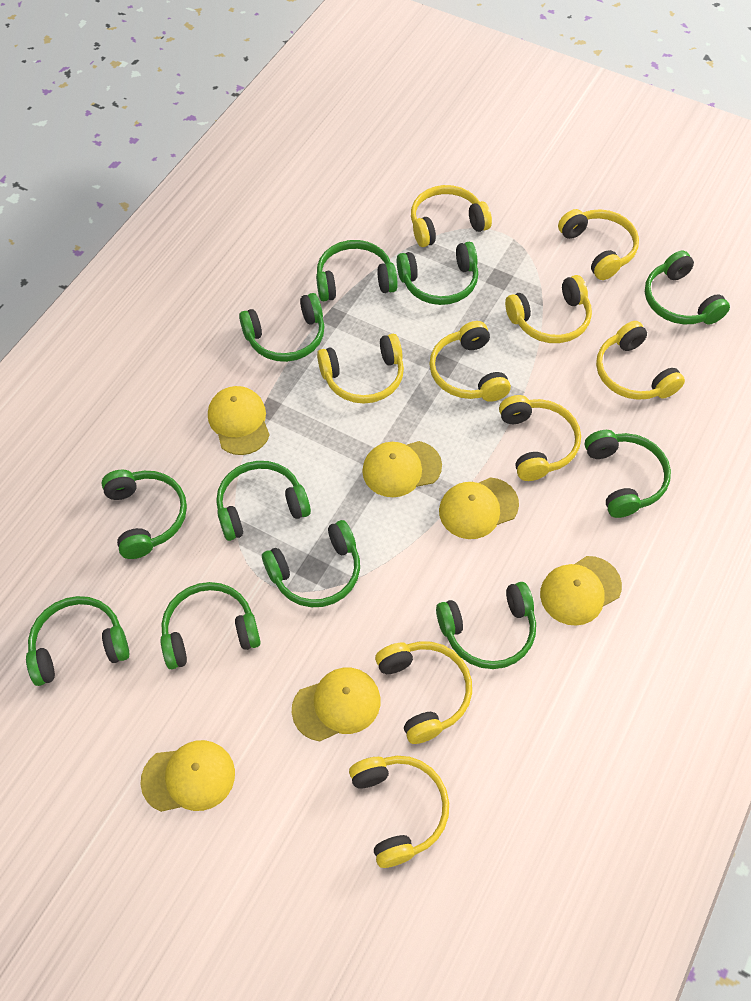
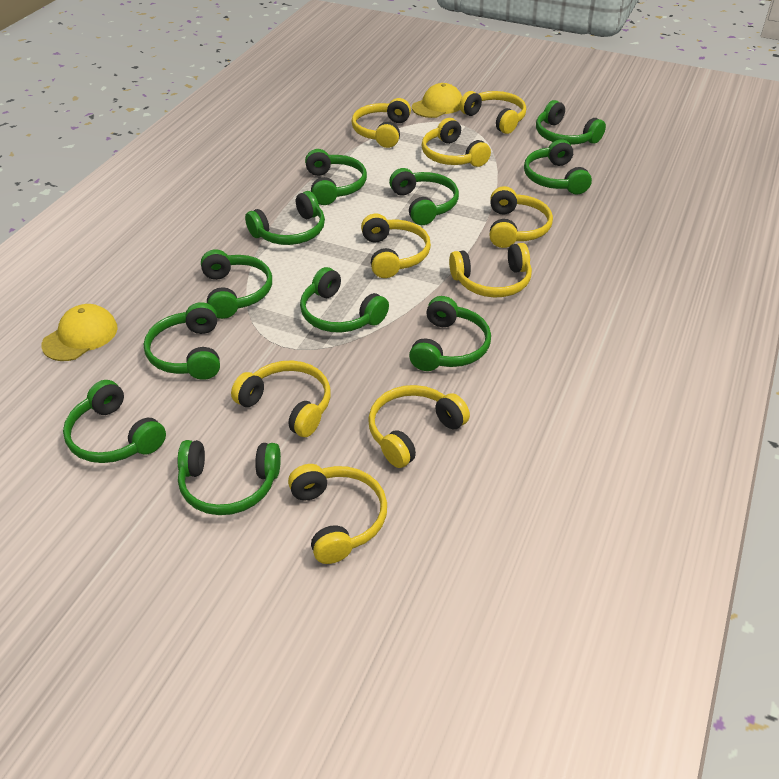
yellow cap: [140,740,235,812] [208,386,270,455] [292,668,380,741] [362,441,442,497] [439,477,519,539] [540,556,622,626] = 6 -> [41,304,117,361] [412,83,462,118] = 2

